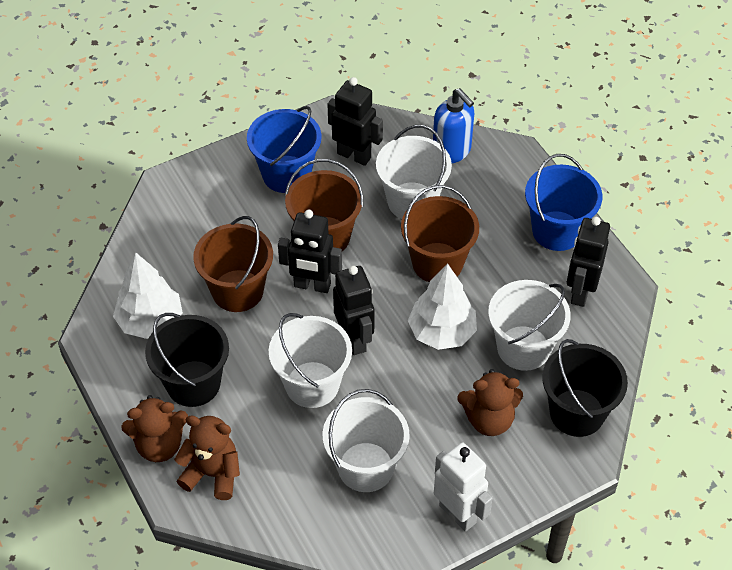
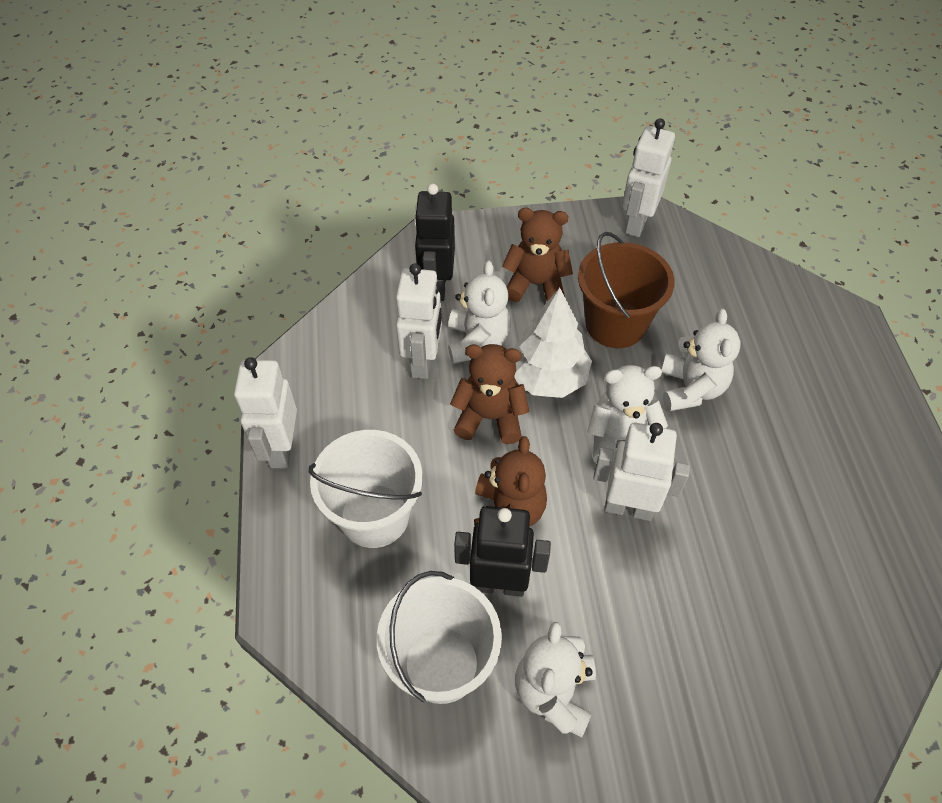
black bucket: [145,313,229,407] [542,339,628,437] = 2 -> none = 0
black robot: [278,210,342,293] [328,77,383,166] [333,266,375,355] [567,217,610,307] = 4 -> [414,184,455,301] [454,506,551,597] = 2
blue bucket: [247,106,322,193] [525,154,602,251] = 2 -> none = 0
blue soap dispenser: [433,88,474,163] = 1 -> none = 0
brown bucket: [193,216,273,312] [285,159,363,251] [401,185,479,283] = 3 -> [578,232,675,348] = 1
white bucket: [269,313,352,408] [323,389,410,492] [376,125,452,219] [488,280,571,371] = 4 -> [309,430,423,548] [377,571,502,704] = 2
white robot: [434,442,493,532] = 1 -> [234,357,297,469] [396,263,442,379] [593,423,690,521] [622,118,675,237] = 4
white teddy bear: none = 0 -> [448,261,511,364] [515,622,596,737] [587,365,668,463] [661,309,740,411] = 4
white tree: [113,252,183,339] [408,263,477,350] = 2 -> [514,288,592,398] = 1

